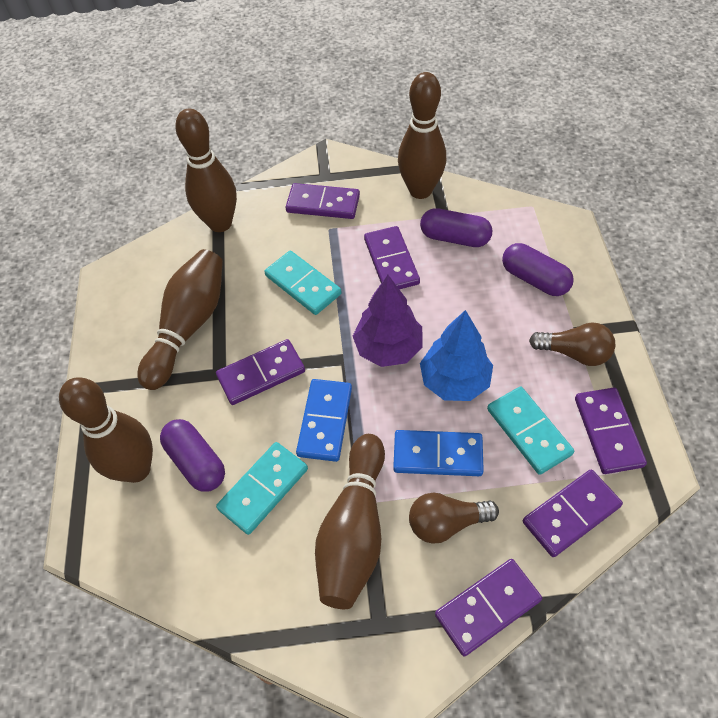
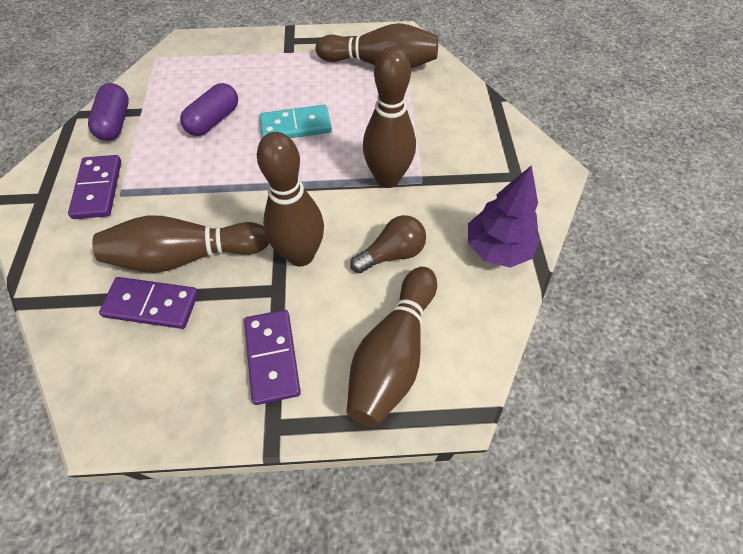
blue domino: [296,379,352,462] [393,430,484,476] = 2 -> none = 0
blue tree: [420,310,493,401] = 1 -> none = 0
brown light bulb: [409,492,499,543] [529,323,615,366] = 2 -> [350,215,426,273] = 1
purple capsule: [160,419,225,492] [420,208,492,247] [502,243,574,296] = 3 -> [88,83,129,141] [180,83,238,136] = 2
purple domino: [216,339,305,405] [286,183,360,219] [364,226,420,289] [435,559,542,657] [523,469,623,557] [575,388,647,474] = 6 -> [68,155,121,219] [99,277,198,329] [244,310,301,405] = 3
turquoise domino: [216,442,308,535] [264,251,342,315] [487,387,574,475] = 3 -> [260,105,332,138] = 1

